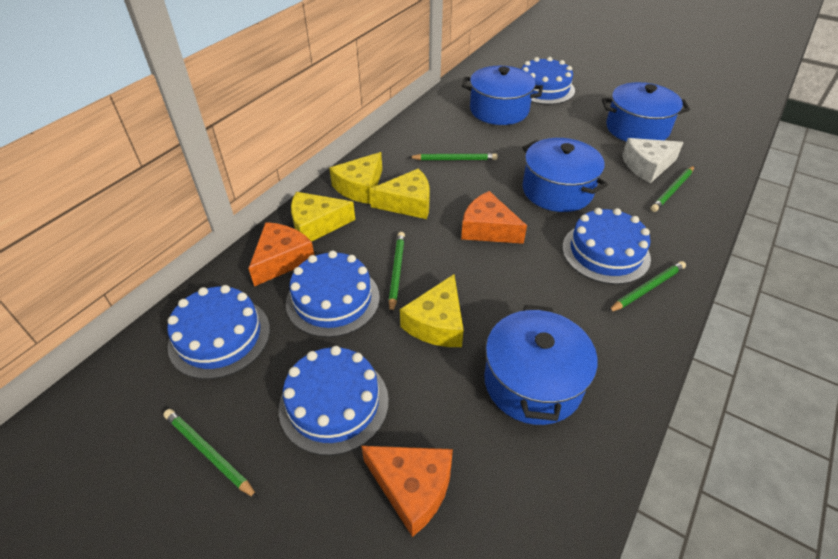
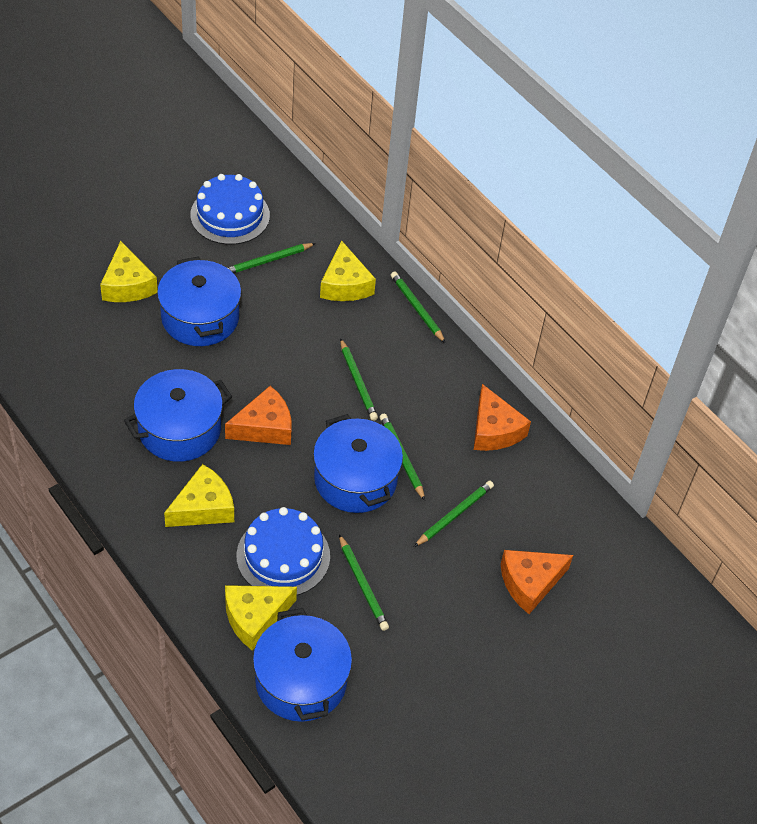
blue cake: [167,285,270,379] [279,346,389,455] [286,250,380,337] [521,57,575,105] [562,208,651,284] = 5 -> [190,174,270,245] [237,507,330,595] = 2
green pencil: [163,409,258,499] [389,232,405,314] [409,153,498,160] [608,261,686,312] [651,166,694,212] = 5 -> [228,243,316,273] [339,534,389,631] [340,338,378,421] [380,413,425,501] [391,272,445,343] [414,481,494,547] = 6
white cheese: [622,138,684,183] = 1 -> none = 0

